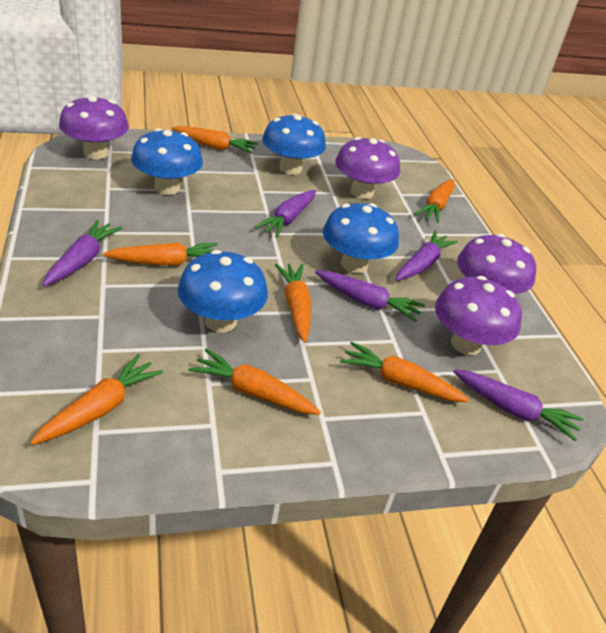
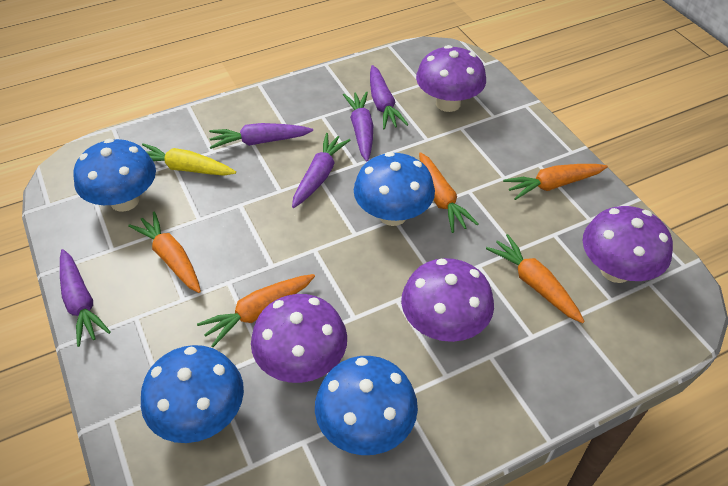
orange carrot: [30,354,163,445] [103,242,218,266] [171,126,258,154] [189,349,321,415] [275,264,311,342] [340,341,469,402] [415,179,455,223] = 7 -> [128,211,201,293] [197,274,315,347] [419,152,479,233] [486,234,585,323] [503,164,608,200] = 5
yellow carrot: none = 0 -> [142,143,236,176] = 1

